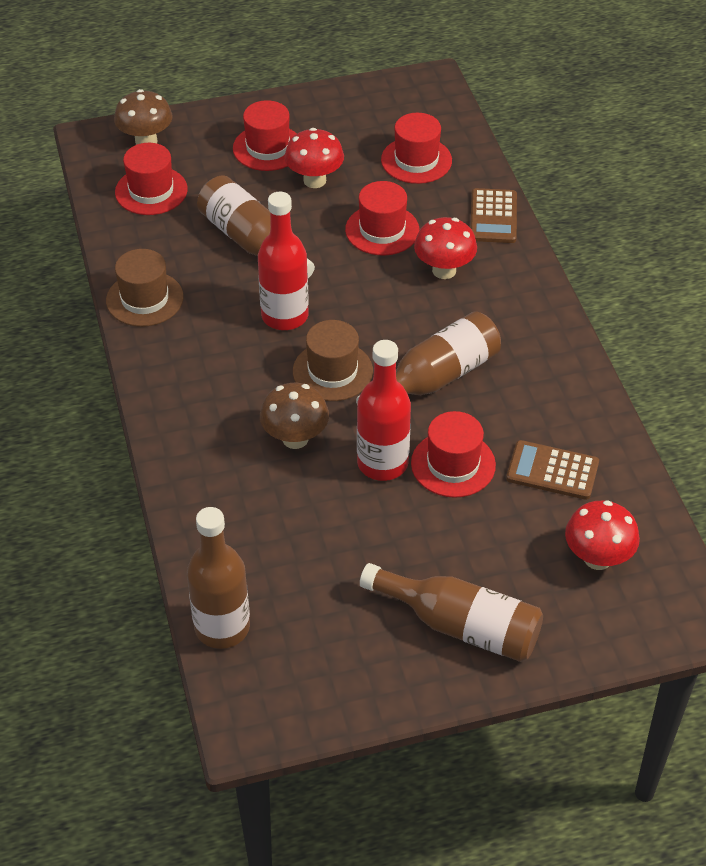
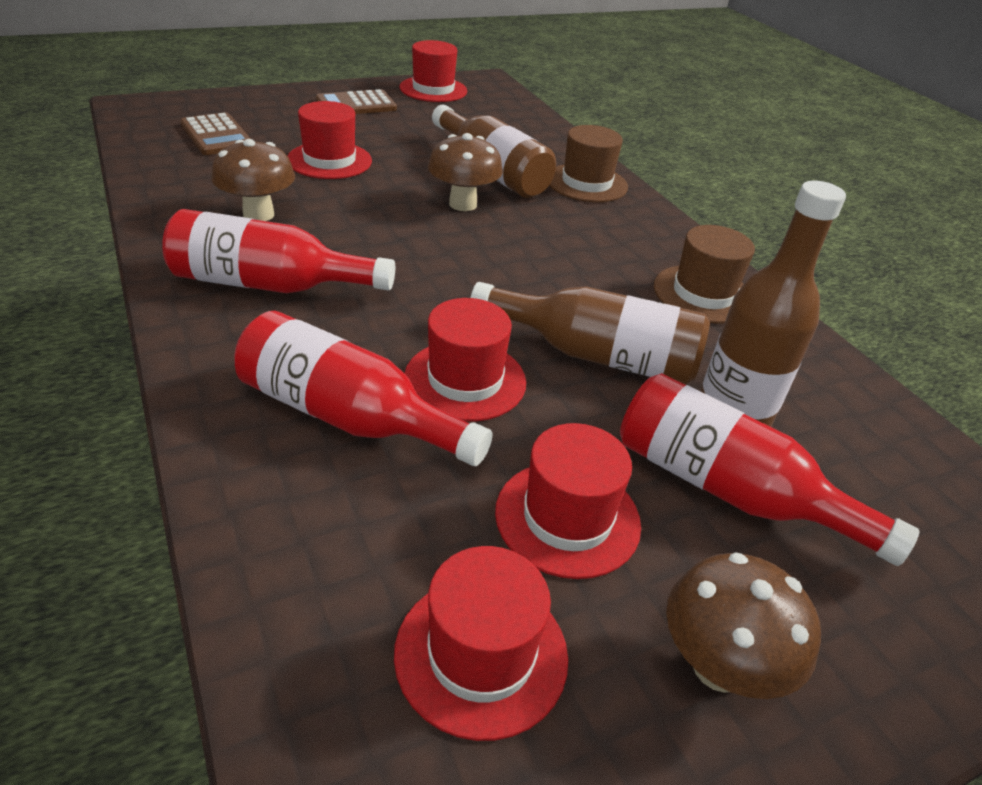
brown bottle: [187,507,250,649] [197,175,315,278] [356,311,501,403] [360,563,543,662] = 4 -> [432,104,556,198] [471,282,710,385] [701,181,846,427] = 3
brown mushroom: [114,89,173,145] [260,383,329,449] = 2 -> [211,139,295,221] [428,133,503,211] [666,552,821,699] = 3
red bottle: [258,191,309,330] [357,340,411,481] = 2 -> [162,209,395,293] [234,311,493,466] [620,373,920,566] = 3
red mushroom: [285,128,344,188] [414,217,477,279] [565,500,640,570] = 3 -> none = 0

